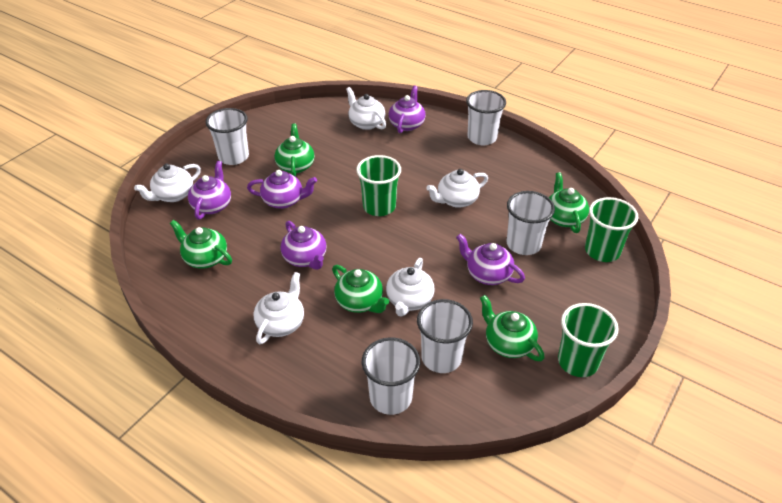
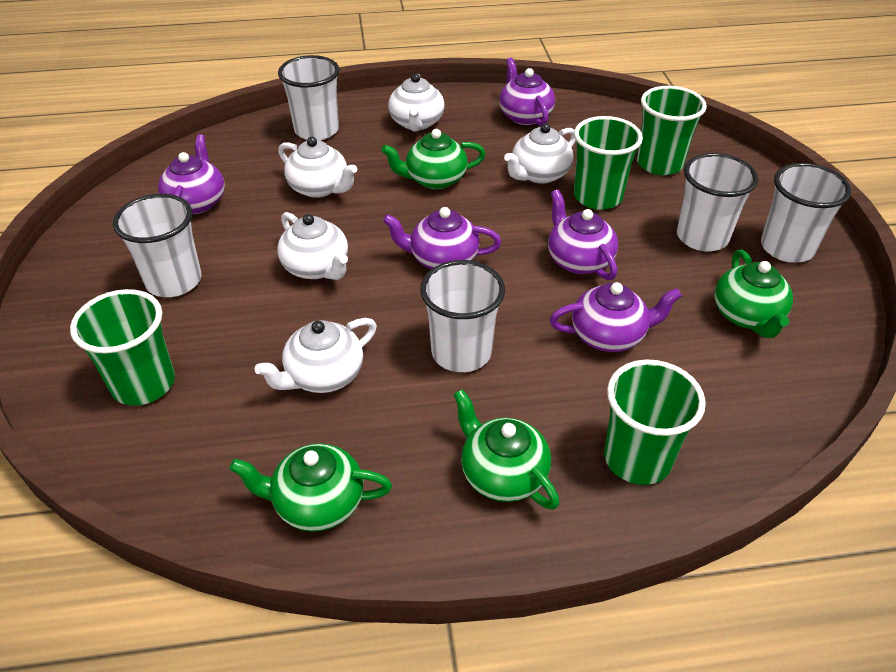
green cup: [356,155,401,216] [558,303,619,377] [585,197,638,262] = 3 -> [70,289,175,406] [574,116,643,210] [604,360,706,485] [637,86,707,175] = 4
green teapot: [170,220,232,269] [274,123,315,177] [332,265,389,313] [480,295,545,361] [549,172,589,233] = 5 -> [229,443,392,531] [381,129,486,189] [453,389,560,510] [714,250,793,338] = 4

